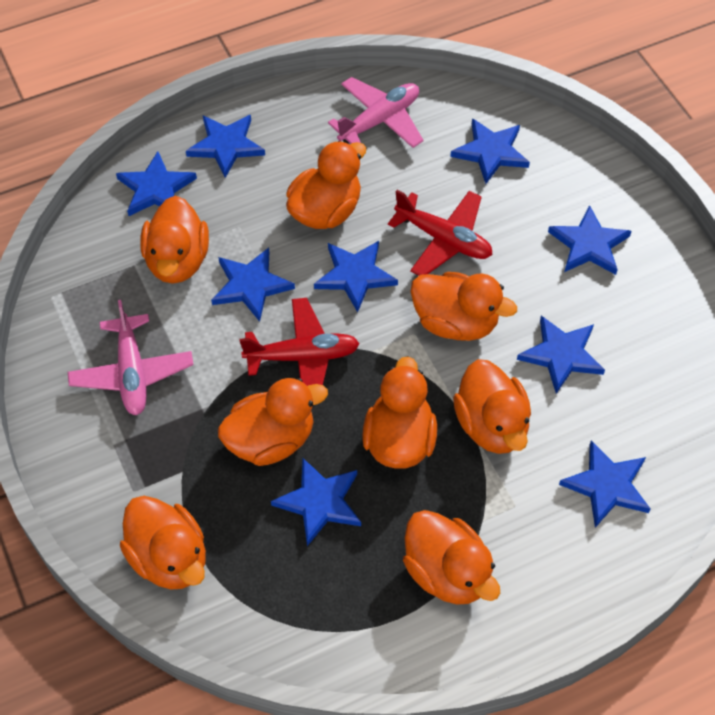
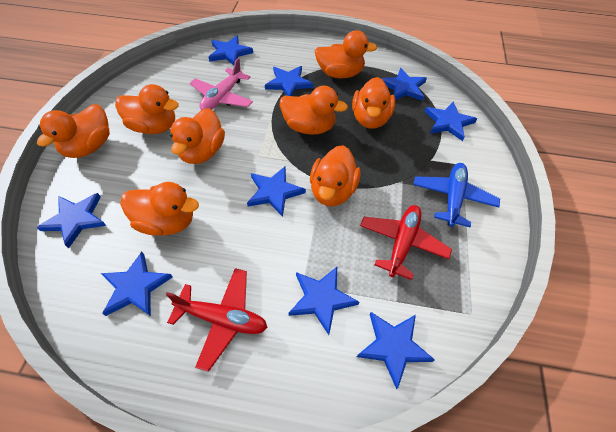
blue plane: none = 0 -> [413,163,500,227] = 1
pink plane: [68,300,194,415] [328,77,424,148] = 2 -> [190,58,253,110] = 1

